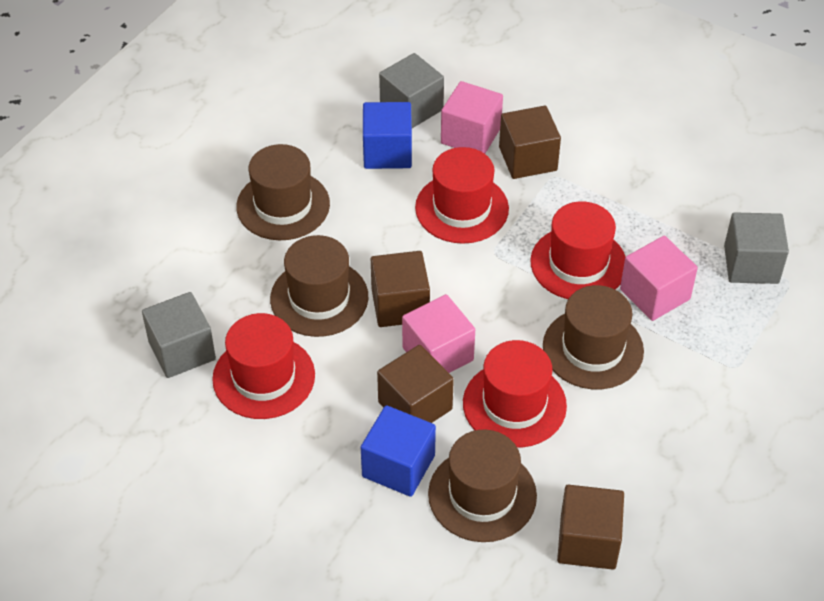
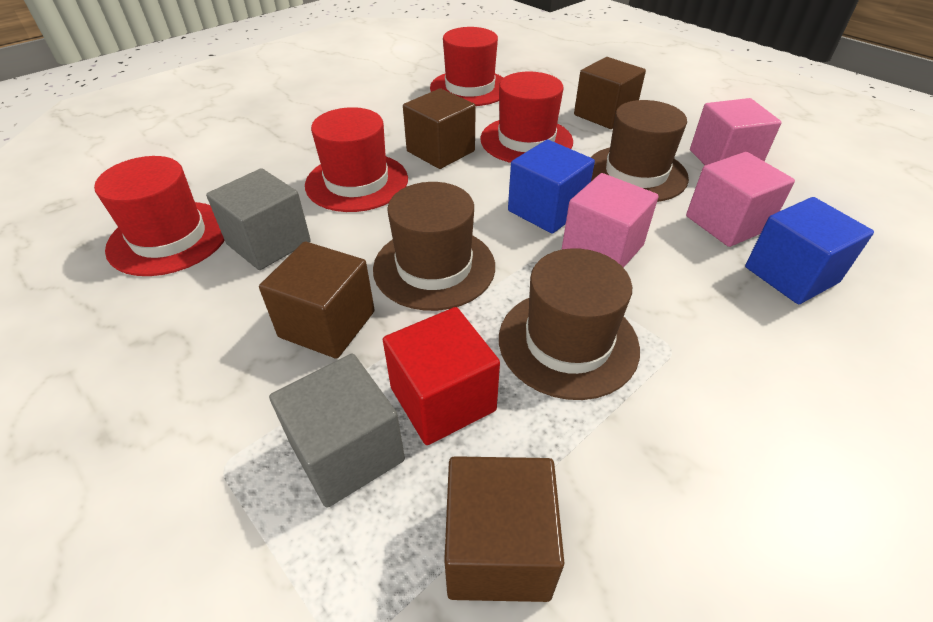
brown hat: [236,144,330,240] [270,235,368,337] [428,430,537,542] [543,285,644,389] = 4 -> [373,182,495,311] [499,248,640,400] [590,100,689,202] = 3
grey cube: [142,292,216,378] [379,53,444,128] [724,212,789,284] = 3 -> [206,168,311,270] [269,354,405,508] = 2
red cube: none = 0 -> [383,307,500,445] = 1

